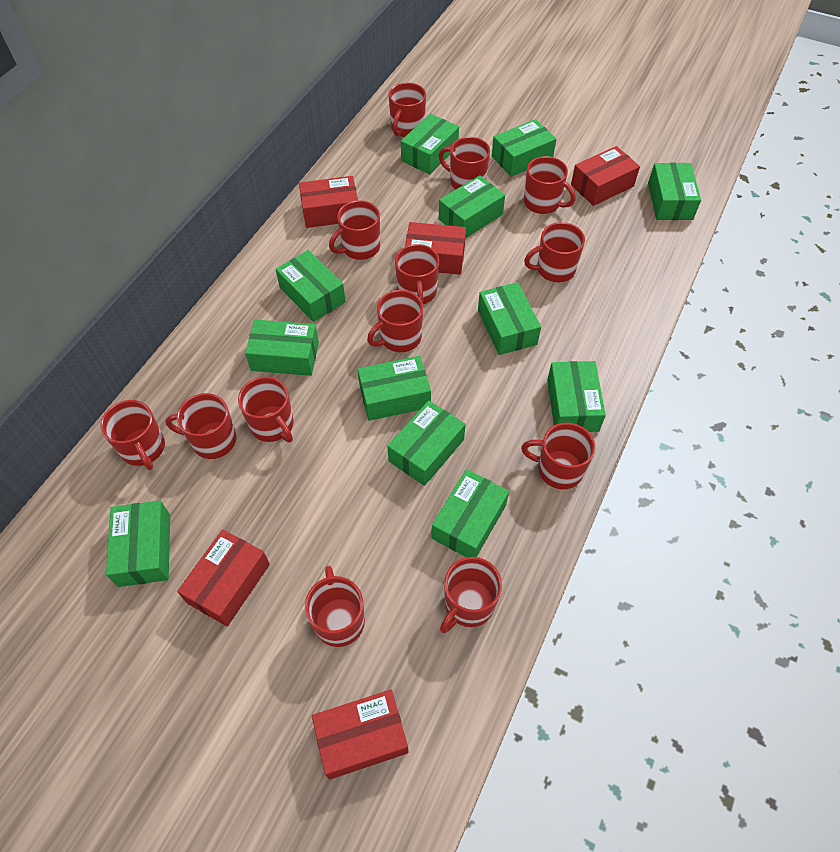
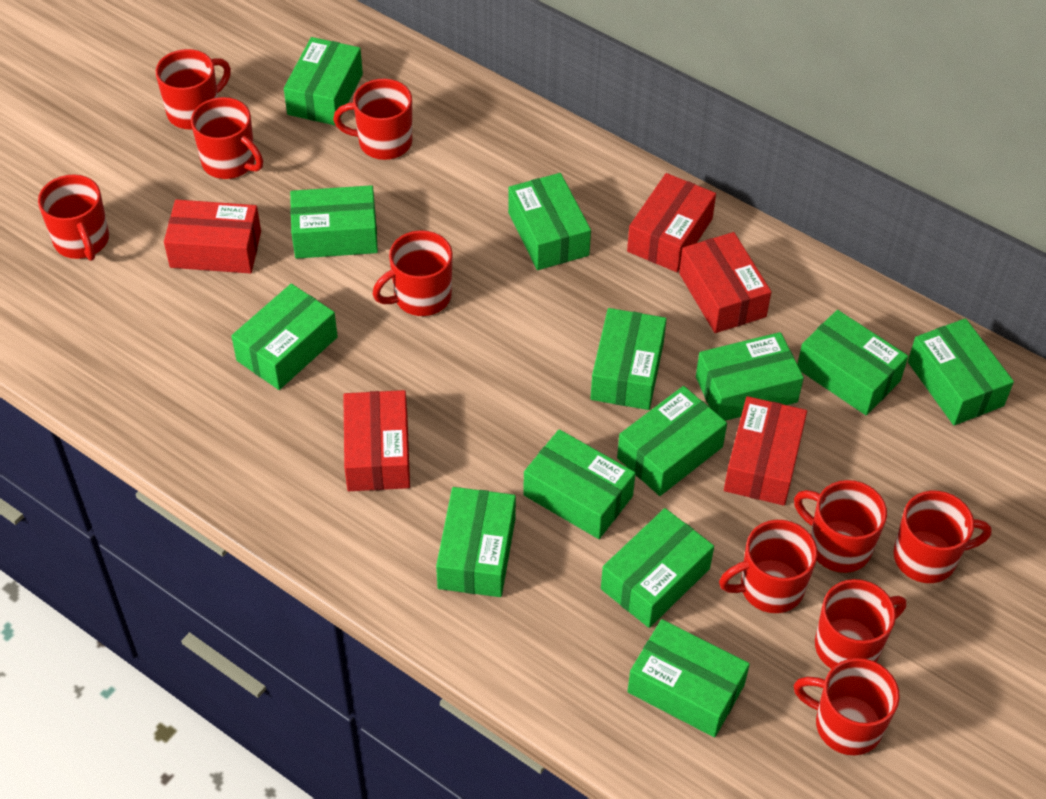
green box: [106,501,170,587] [245,320,319,376] [275,250,346,322] [358,356,431,421] [387,401,466,486] [401,114,459,174] [431,469,509,557] [439,175,505,238] [478,282,541,355] [492,119,556,177] [547,361,606,432] [648,163,701,220] = 12 -> [231,284,338,390] [284,37,363,126] [290,185,378,259] [436,487,516,597] [508,173,591,270] [523,429,636,539] [590,308,667,410] [601,508,714,628] [617,386,727,496] [627,619,750,737] [696,332,804,421] [797,310,908,416] [908,318,1014,425] = 13
red mug: [100,400,165,470] [165,393,237,459] [238,377,294,442] [305,566,365,647] [329,200,380,260] [367,290,423,352] [388,83,426,137] [395,244,439,304] [439,137,490,190] [440,557,502,633] [521,423,595,489] [524,156,576,214] [524,222,585,282] = 13 -> [38,175,109,261] [156,49,231,130] [191,97,263,179] [333,79,412,160] [373,230,453,316] [719,520,818,613] [794,480,887,573] [794,658,900,755] [815,579,906,669] [893,491,991,583] = 10

